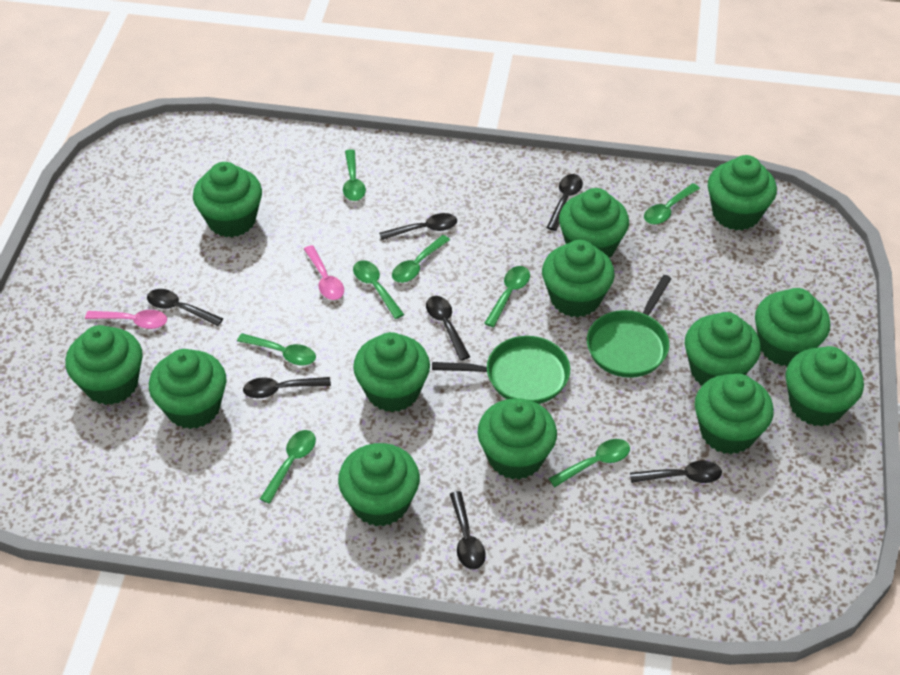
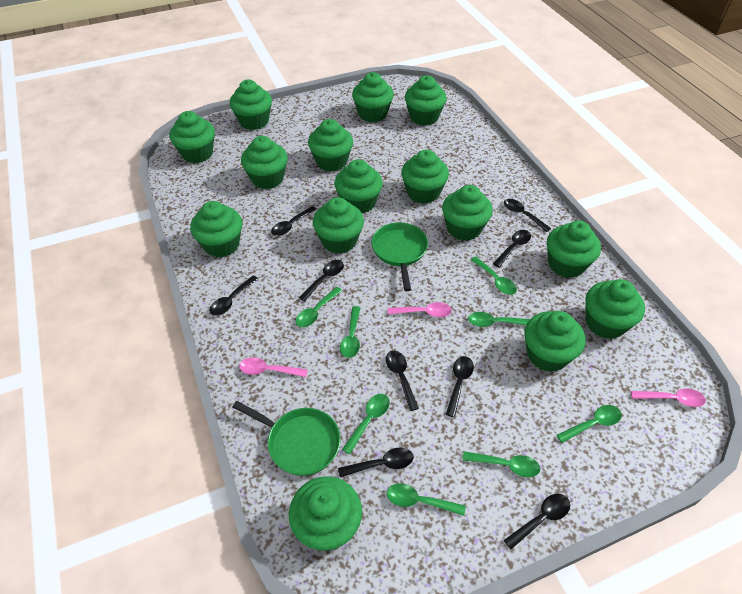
black spoon: [147,289,223,326] [243,377,331,398] [379,213,457,240] [426,296,470,361] [450,491,486,569] [547,174,583,231] [630,460,722,483] = 7 -> [209,276,258,316] [271,206,317,236] [299,260,344,302] [338,447,413,477] [386,351,419,411] [446,356,474,417] [493,230,531,267] [504,199,551,232] [504,494,570,549] = 9
green cupcake: [65,325,143,405] [149,349,226,429] [193,162,262,237] [338,443,420,527] [353,332,430,412] [477,398,557,480] [542,240,615,317] [559,188,629,257] [685,312,761,385] [695,374,774,454] [708,155,777,230] [755,288,830,366] [785,346,864,427] = 13 -> [170,111,215,163] [190,201,242,258] [230,79,272,130] [241,136,288,189] [289,476,362,551] [308,119,353,172] [313,197,364,254] [334,159,383,213] [352,72,394,122] [401,149,449,204] [405,75,447,126] [442,185,493,241] [524,311,585,372] [547,221,601,278] [585,279,645,339] = 15
pink spoon: [85,310,167,329] [304,245,344,300] = 2 -> [239,357,308,377] [388,302,452,317] [631,389,706,407] = 3

